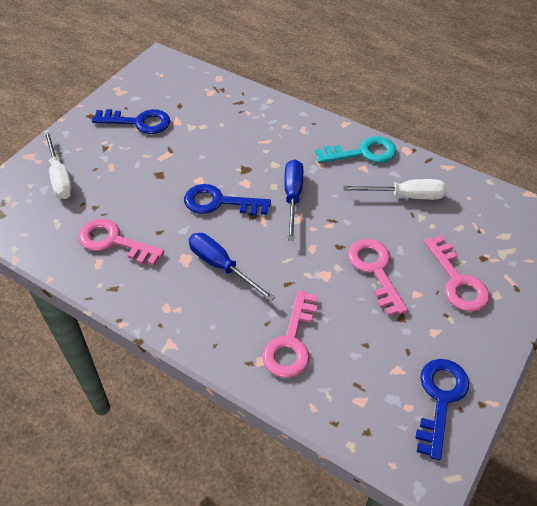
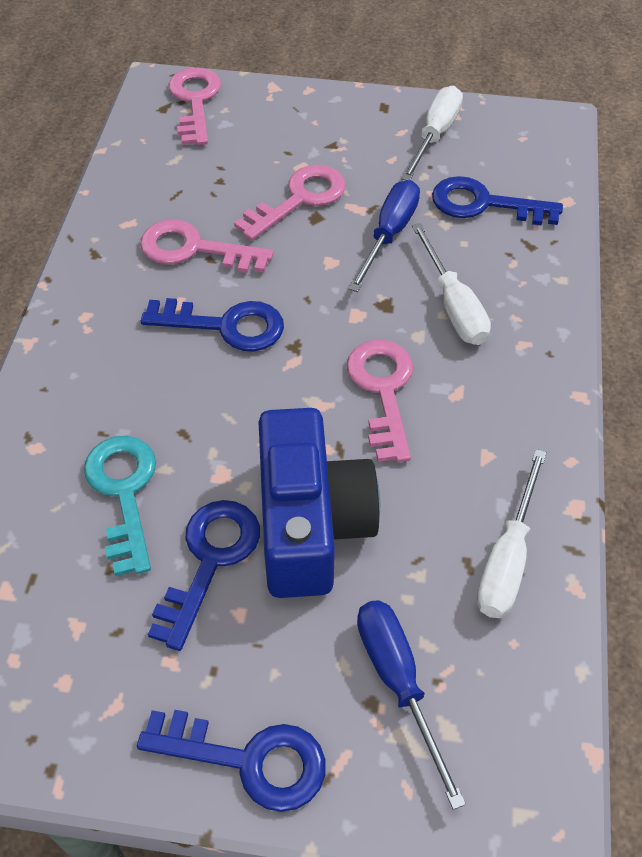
blue camera: none = 0 -> [259,408,380,598] = 1
blue key: [92,109,170,134] [184,184,271,216] [415,359,469,460] = 3 -> [137,710,326,812] [141,298,284,352] [148,500,260,651] [432,176,563,225] = 4
white screwdriver: [44,130,73,199] [343,179,447,200] = 2 -> [401,86,463,180] [412,223,491,345] [477,449,547,618] = 3

